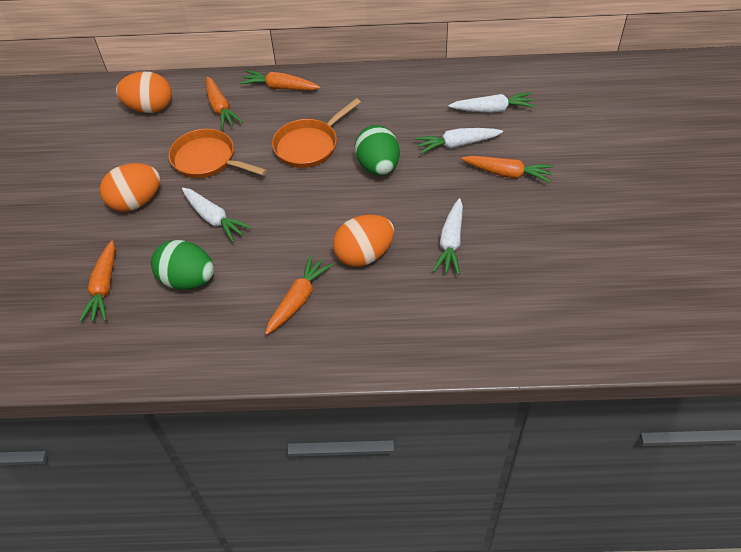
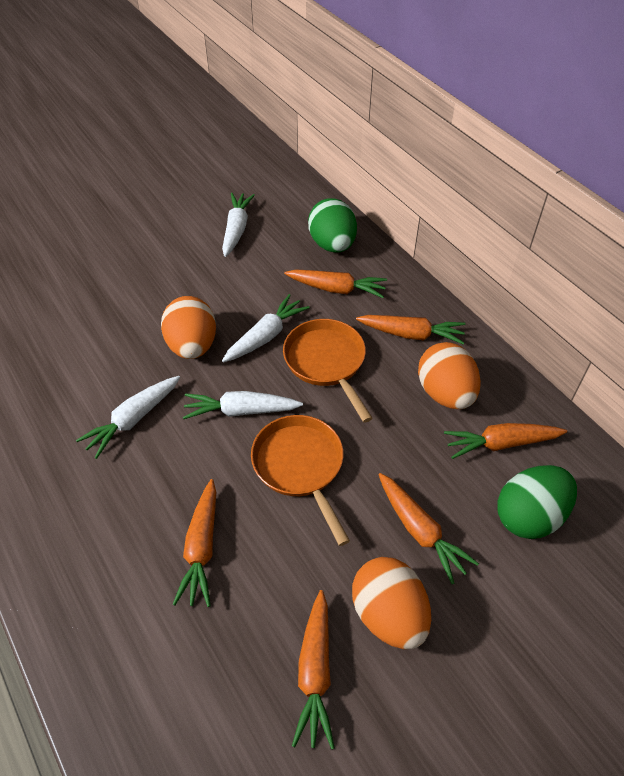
orange carrot: [79,240,115,322] [206,76,243,130] [240,70,321,90] [265,255,333,335] [461,156,554,183] = 5 -> [172,479,216,607] [284,270,387,298] [292,590,335,749] [356,315,465,344] [378,473,479,584] [444,423,567,459] = 6

